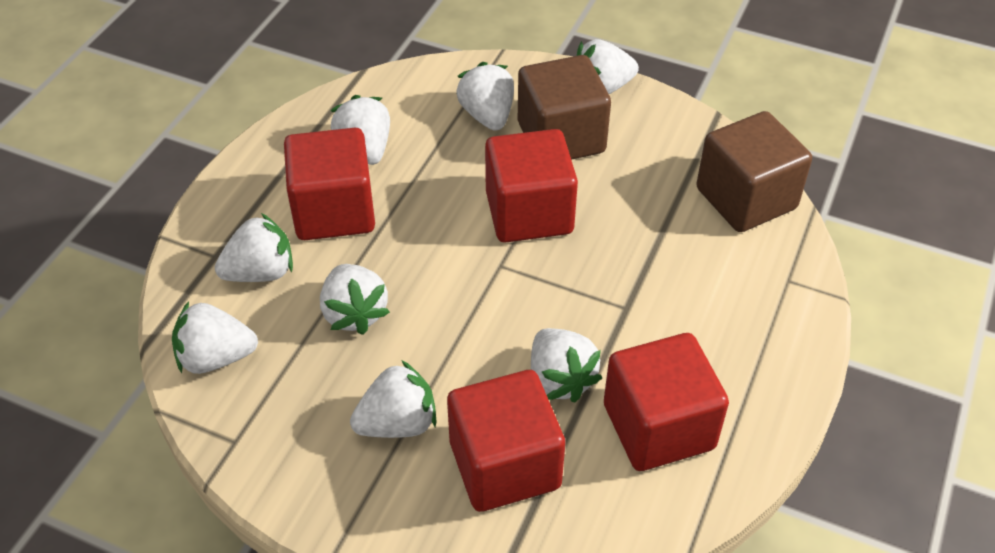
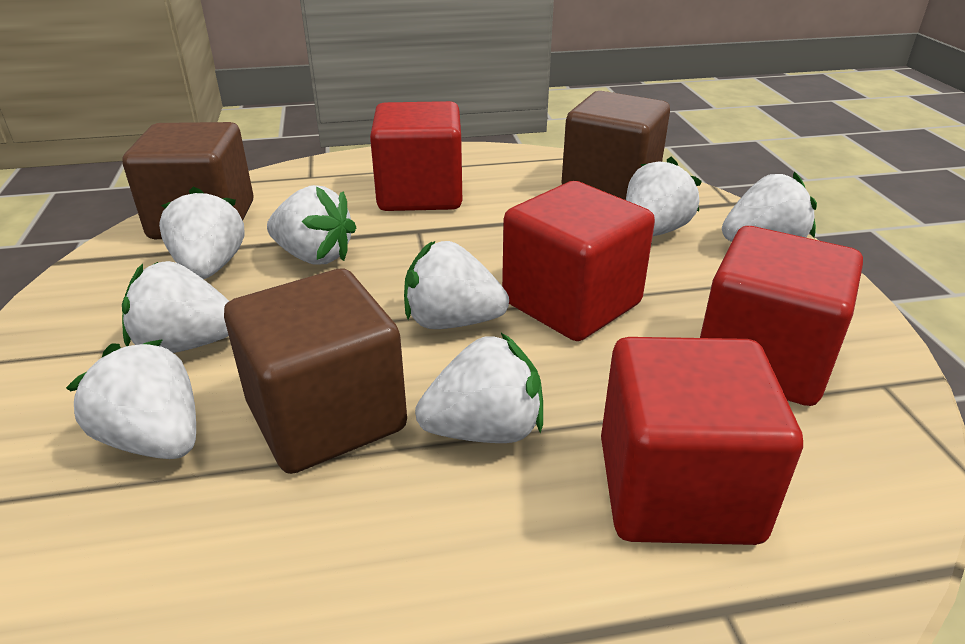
brown cube: [518,55,611,160] [696,111,812,232] = 2 -> [122,122,254,239] [224,269,407,474] [561,91,670,200] = 3

